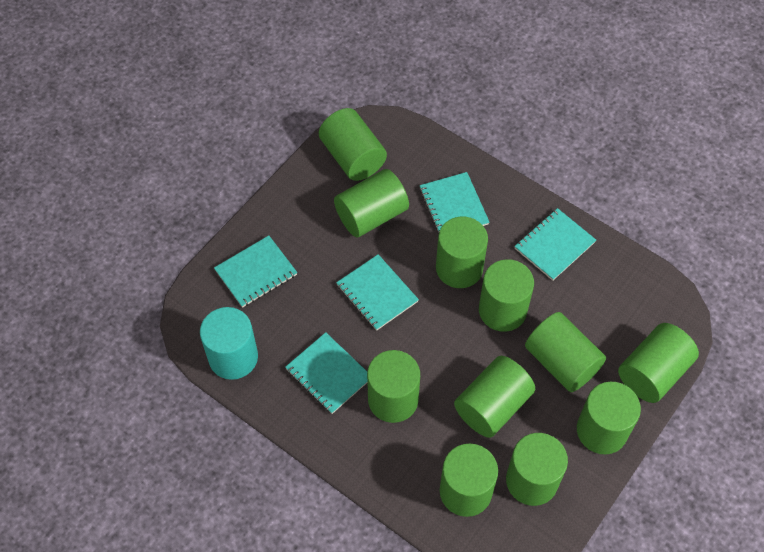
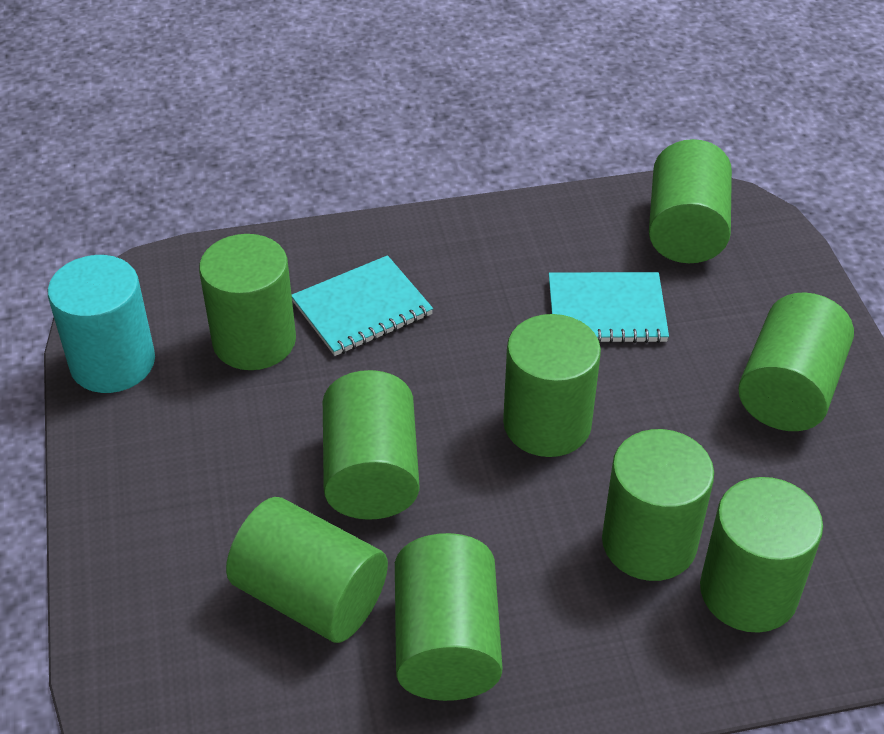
green cylinder: [319,108,387,181] [334,169,409,238] [367,350,420,423] [436,217,488,288] [440,443,498,517] [454,356,535,438] [479,259,534,332] [506,433,568,506] [525,312,606,392] [577,382,641,454] [618,323,699,403] = 11 -> [199,234,296,370] [226,497,388,643] [323,370,419,520] [395,533,502,701] [503,314,601,457] [602,429,714,581] [649,139,732,263] [700,477,823,633] [738,292,854,431] = 9
turquoise notebook: [214,235,297,308] [285,332,367,414] [336,254,419,331] [420,172,490,235] [514,208,596,281] = 5 -> [292,255,433,356] [549,272,669,343] = 2

